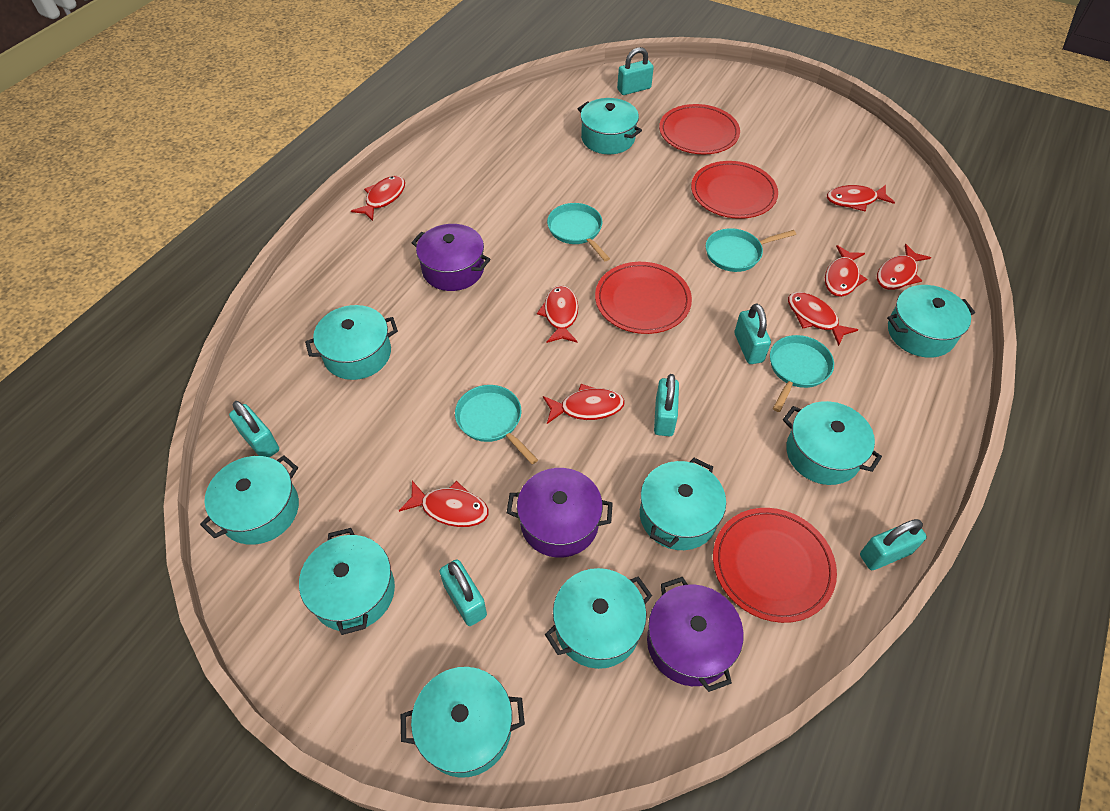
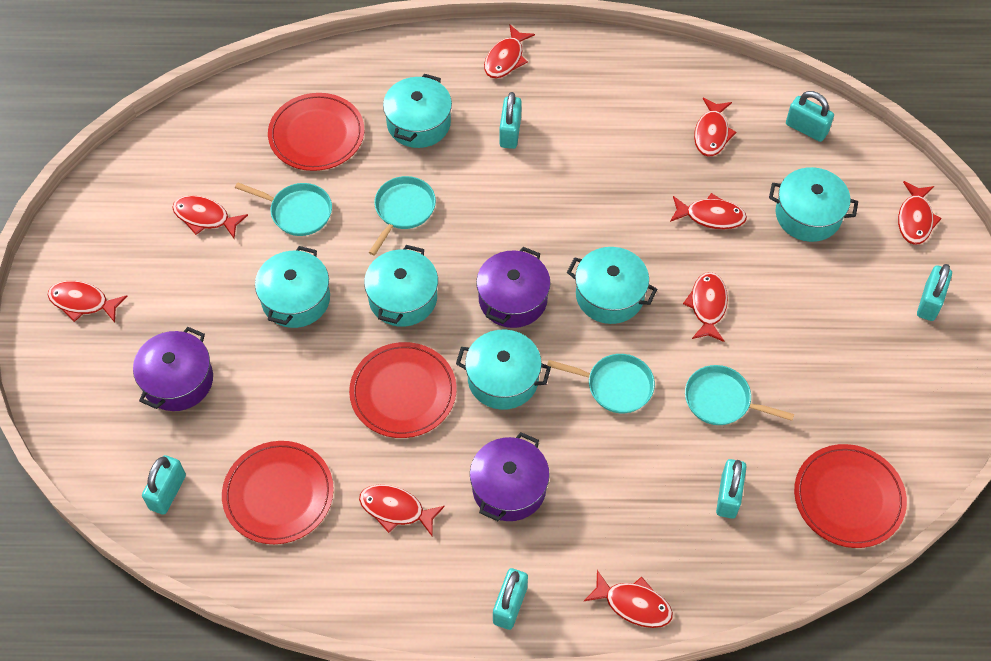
red fish: [351,176,405,221] [399,481,489,527] [537,285,578,343] [543,384,625,424] [788,292,859,346] [825,245,867,297] [827,185,895,212] [877,244,931,290] = 8 -> [48,281,127,323] [172,195,248,238] [359,485,445,536] [484,24,535,78] [584,570,673,628] [670,193,747,229] [683,272,728,342] [694,97,736,156] [898,181,942,244] = 9
turquoise pot: [200,455,299,545] [299,528,395,635] [305,305,398,380] [401,667,525,778] [545,568,652,669] [578,98,642,154] [640,458,726,550] [783,401,882,485] [887,285,975,358] = 9 -> [255,246,330,328] [364,245,438,327] [383,74,452,148] [456,330,551,410] [567,247,657,324] [769,167,858,242] = 6

